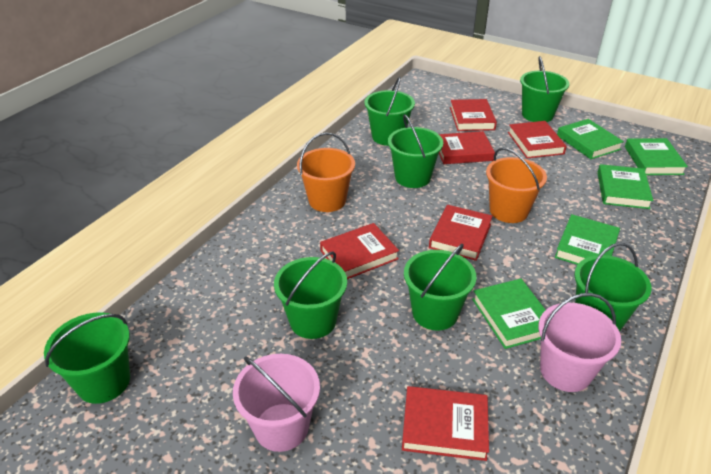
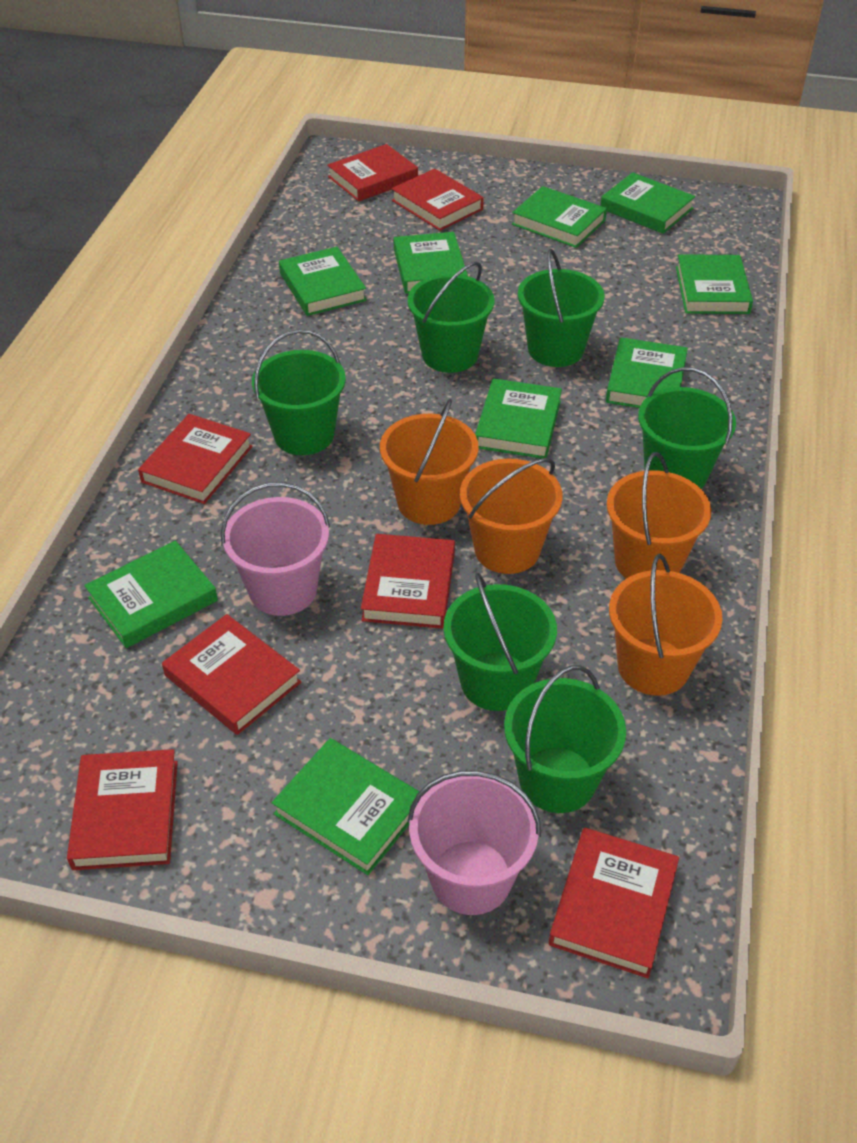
green book: [472,279,545,349] [555,214,620,265] [557,119,624,159] [597,164,653,209] [625,138,688,175] = 5 -> [84,541,218,648] [272,738,420,875] [279,247,367,316] [394,232,468,294] [475,378,562,458] [512,186,607,248] [600,172,695,234] [606,337,688,408] [676,254,753,314] = 9
green bucket: [44,312,130,404] [274,252,347,339] [364,77,415,146] [388,114,443,188] [404,244,476,331] [520,56,569,122] [574,243,651,332] = 7 -> [252,329,346,455] [408,262,495,373] [443,573,557,711] [504,665,626,813] [518,249,605,367] [638,367,736,489] = 6
orange bucket: [297,133,355,212] [486,148,547,223] = 2 -> [380,399,479,525] [460,458,563,574] [606,452,711,579] [609,554,723,696] = 4
red book: [320,223,399,279] [402,386,489,461] [429,205,493,261] [439,131,495,164] [450,99,497,131] [508,121,567,158] = 6 -> [67,749,178,870] [138,414,253,504] [162,614,301,735] [327,144,418,202] [361,534,455,629] [391,169,484,231] [549,827,679,978] = 7

